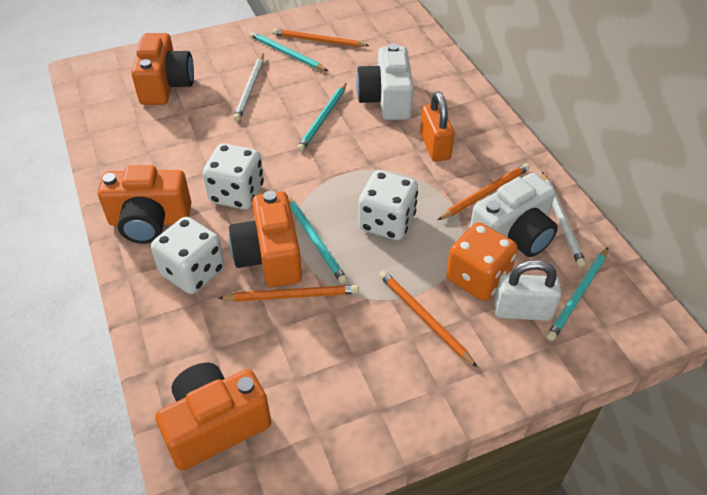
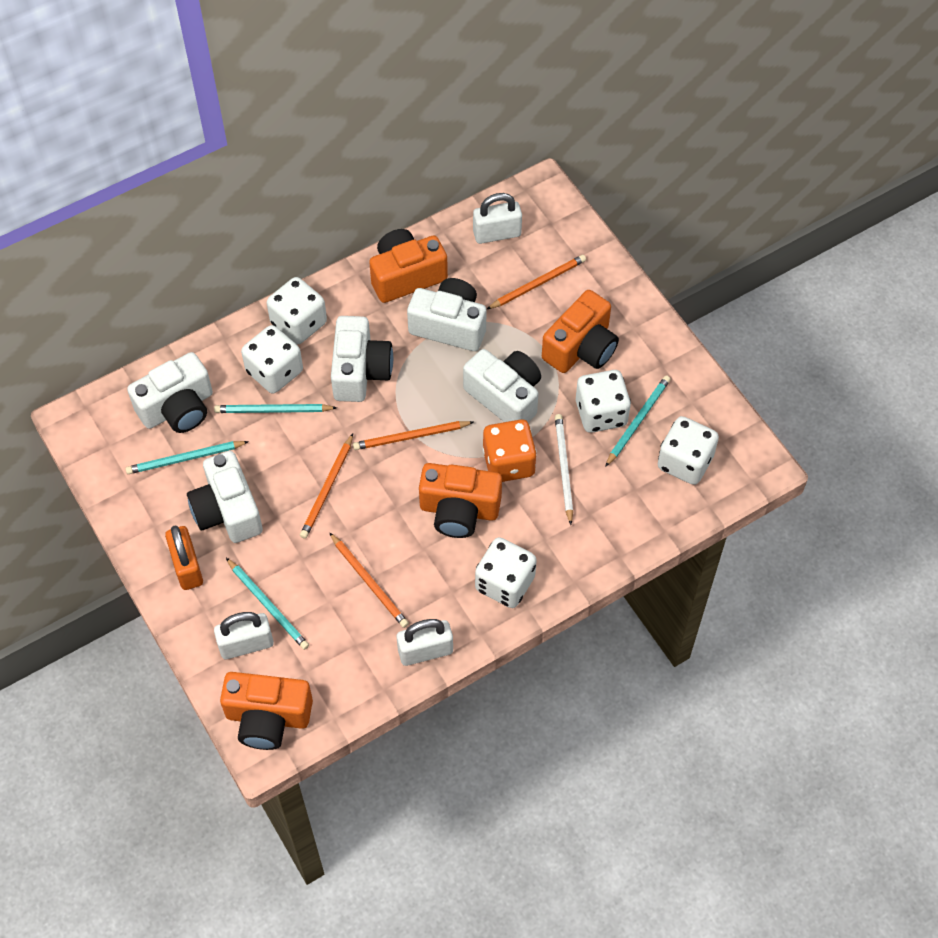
white camera: [356,44,414,120] [470,173,558,257] = 2 -> [127,352,213,433] [187,451,263,543] [331,316,393,402] [407,278,487,351] [463,349,541,422] = 5
white dice: [151,217,225,294] [203,144,264,210] [358,170,418,240] = 3 -> [241,325,303,393] [267,277,327,344] [475,537,537,608] [576,370,631,433] [658,416,719,485] = 5
white padlock: [494,260,561,321] = 1 -> [214,612,274,659] [397,619,453,666] [473,193,522,244] = 3
white pencil: [234,54,264,121] [542,172,586,267] = 2 -> [555,414,573,525] = 1

